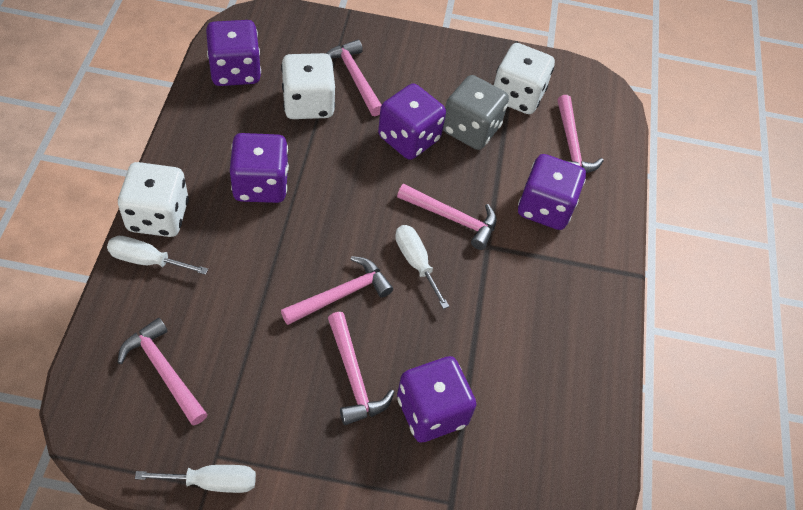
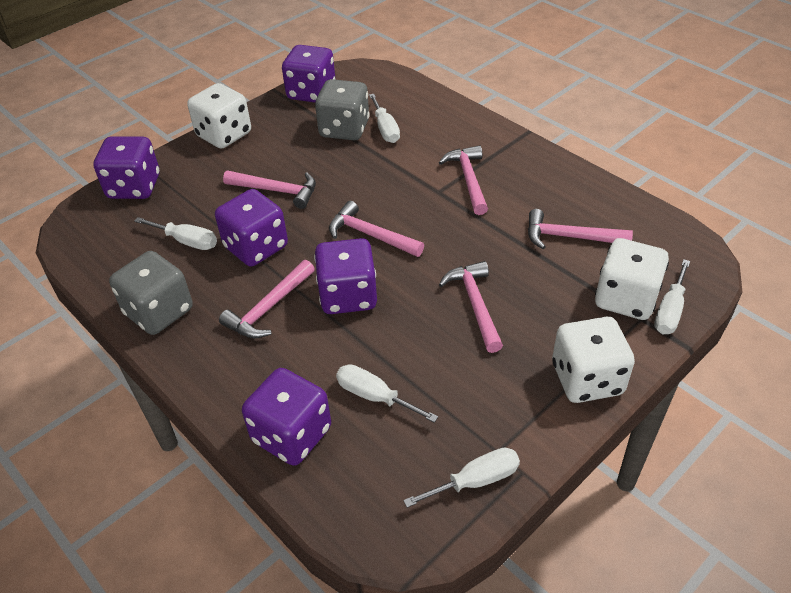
grey dice: [443,75,509,150] = 1 -> [109,251,193,335] [315,79,370,140] = 2
white screwdriver: [107,236,208,275] [135,465,256,493] [395,225,449,309] = 3 -> [134,217,217,250] [336,364,438,423] [369,94,400,143] [403,448,520,508] [654,259,690,334] = 5

